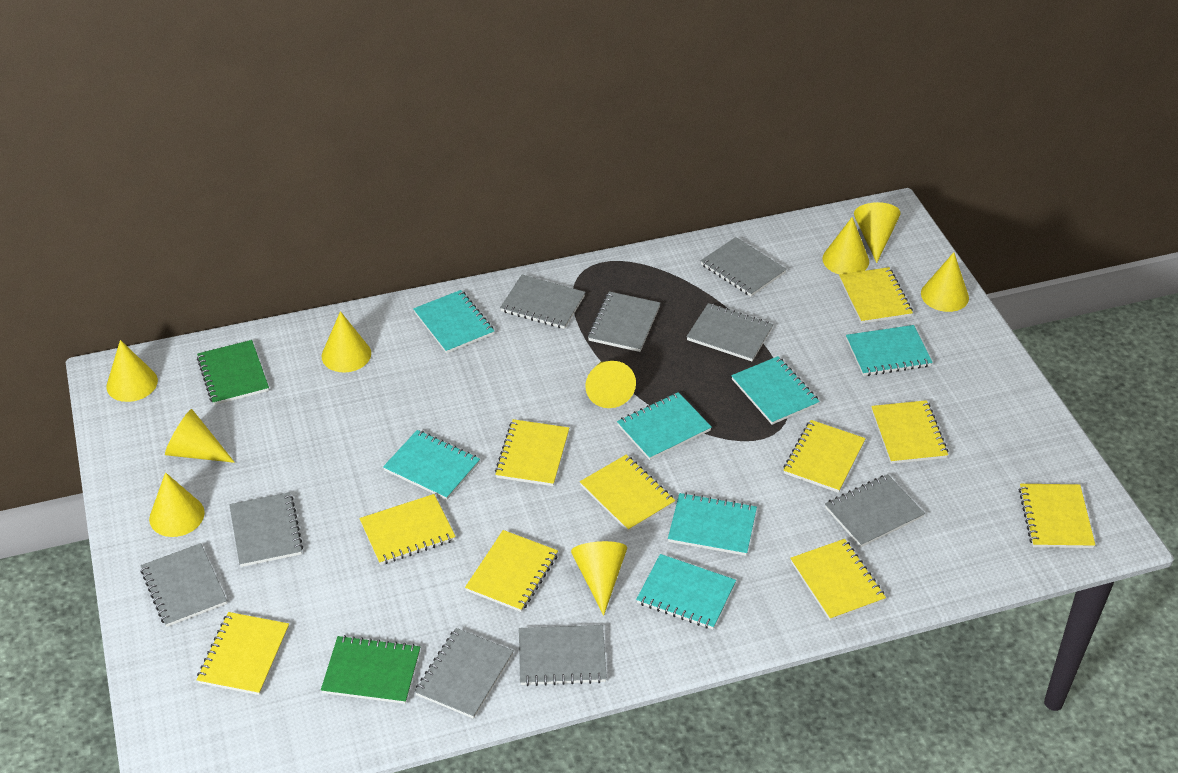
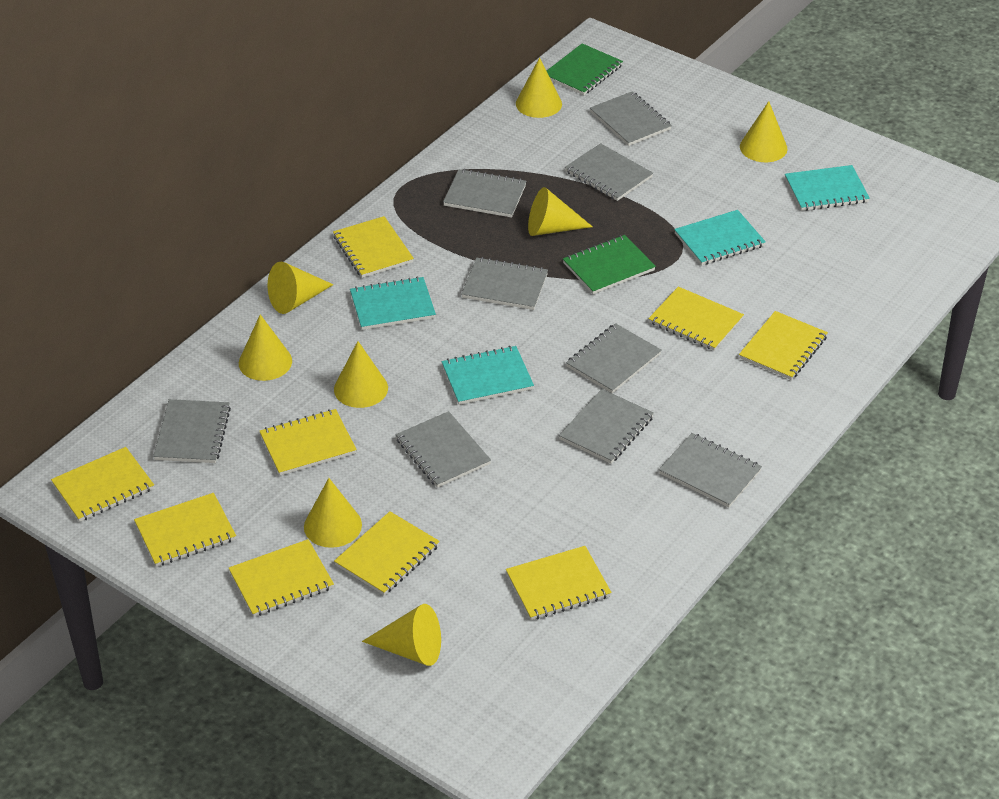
turquoise notebook: [383,430,480,500] [413,290,494,354] [617,392,712,460] [636,554,736,629] [668,493,757,556] [731,356,820,425] [846,325,933,376] = 7 -> [350,277,436,330] [442,346,534,405] [674,210,766,265] [785,165,870,211] = 4
yellow cone: [106,340,158,402] [149,472,205,537] [165,409,235,463] [322,311,371,372] [571,541,627,616] [585,361,636,408] [822,217,869,274] [854,202,901,263] [921,252,969,312] = 9 -> [239,314,292,381] [268,262,334,314] [304,478,362,548] [334,341,388,408] [362,604,441,666] [516,57,562,118] [528,187,593,236] [740,101,788,162] = 8
yellow notebook: [197,612,289,695] [360,494,456,565] [465,530,558,612] [495,419,569,486] [580,455,675,532] [783,420,866,493] [790,539,886,621] [839,267,913,324] [871,400,948,464] [1019,484,1095,548] = 10 -> [51,447,154,522] [134,493,236,567] [229,539,334,617] [259,409,357,476] [333,216,414,278] [334,511,440,595] [506,546,612,620] [648,287,744,351] [739,311,828,380] = 9

